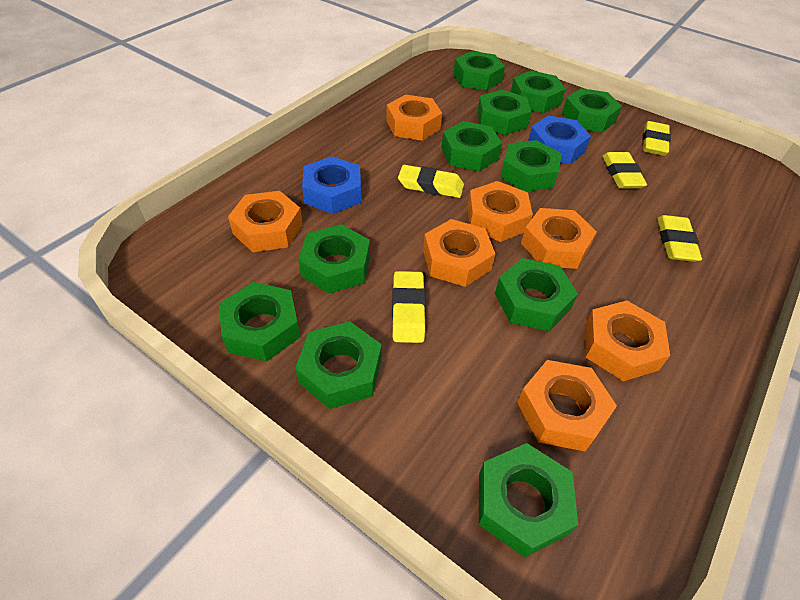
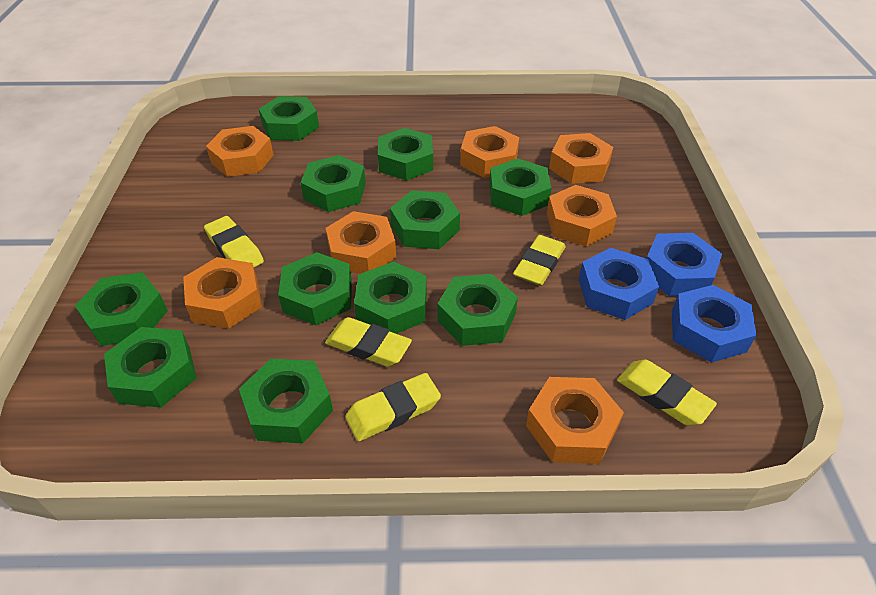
blue nut: [302,156,361,214] [528,116,591,164] = 2 -> [579,248,659,320] [646,233,722,296] [672,285,757,363] = 3

